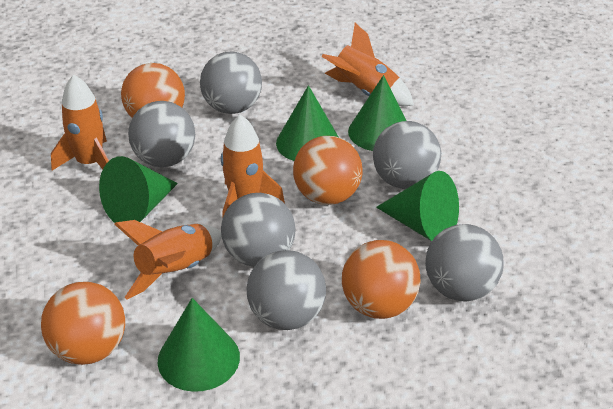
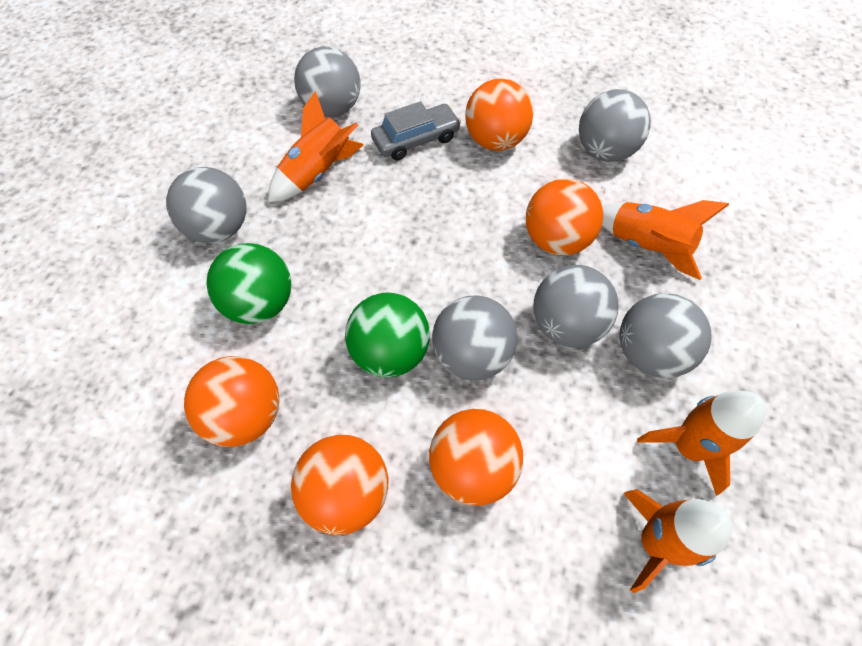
green ball: none = 0 -> [206,243,292,324] [345,293,430,378] = 2
green cone: [99,156,178,223] [158,298,240,392] [276,85,338,161] [348,75,407,151] [376,171,459,241] = 5 -> none = 0
grey car: none = 0 -> [371,101,461,160] = 1
orange ball: [41,282,125,365] [121,63,185,118] [293,136,363,205] [342,240,421,319] = 4 -> [184,356,279,447] [291,435,388,535] [429,409,523,506] [465,79,533,151] [526,179,603,256] = 5

